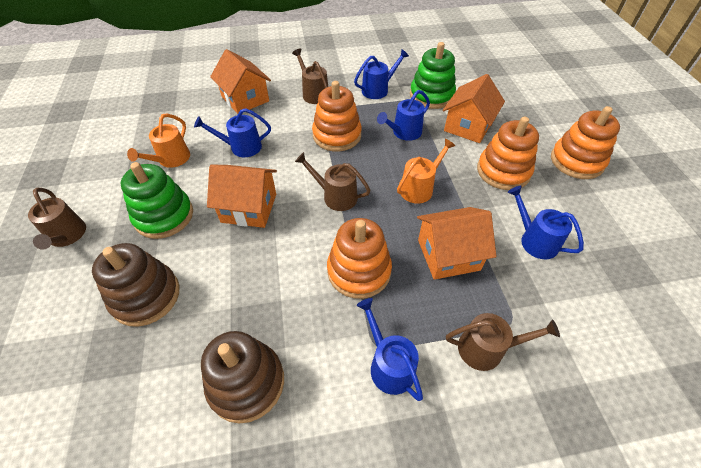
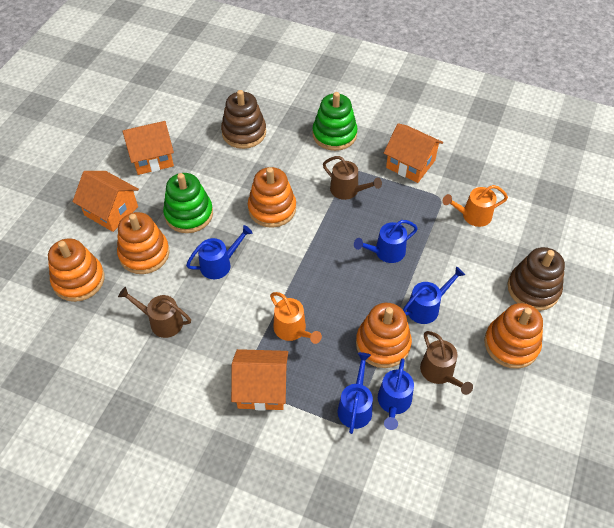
brown watering can: [28,188,86,250] [292,49,328,104] [295,152,371,211] [446,313,560,371] = 4 -> [118,287,191,338] [323,156,382,200] [420,331,473,395] = 3
orange stacking toy: [312,81,362,152] [327,218,392,299] [477,116,539,190] [551,106,620,179] = 4 -> [48,238,105,302] [117,212,170,274] [248,167,296,228] [356,303,412,368] [484,303,543,369] = 5

